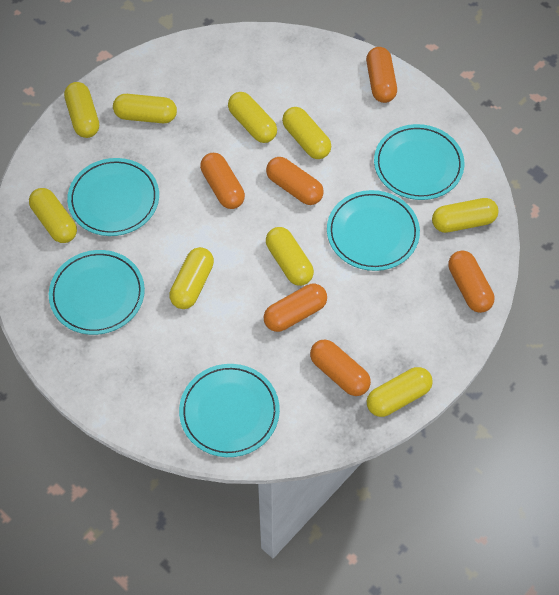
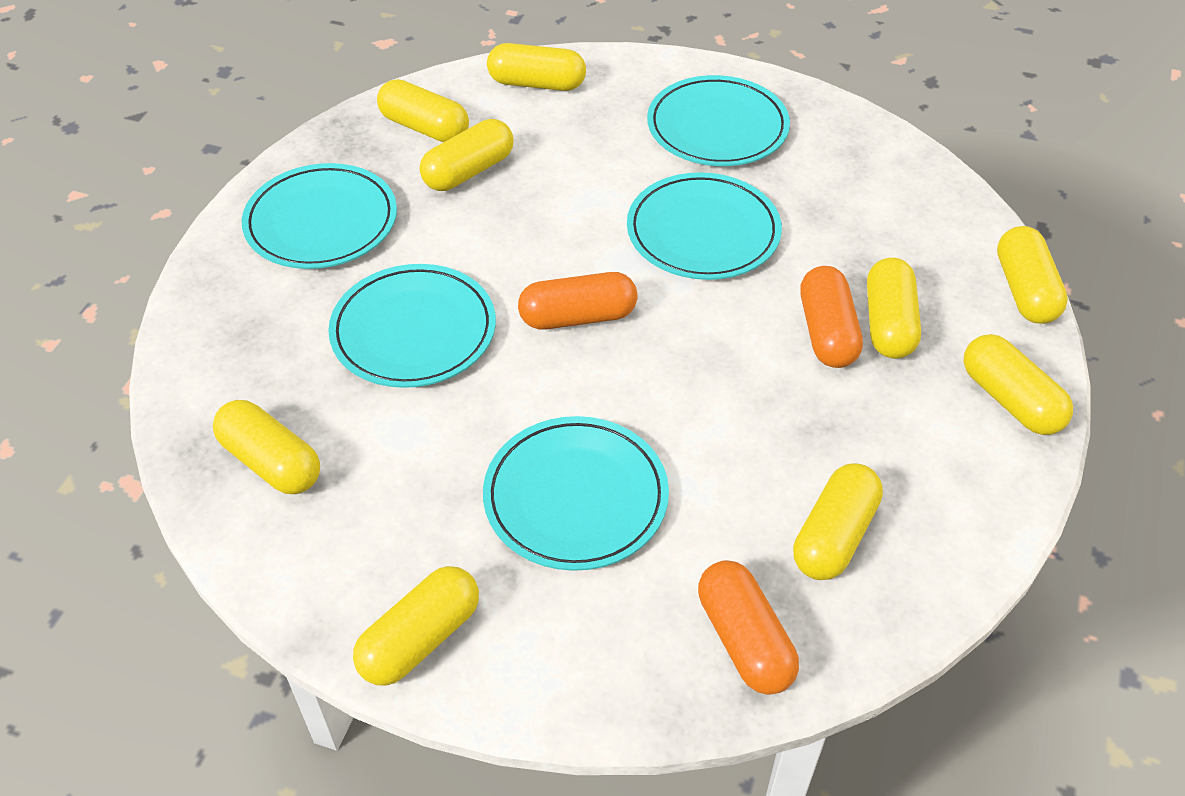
orange capsule: [200,153,245,209] [264,284,327,332] [266,157,324,205] [310,340,371,396] [366,47,397,103] [448,250,494,313] = 6 -> [518,272,638,330] [698,560,799,695] [800,266,863,368] = 3

